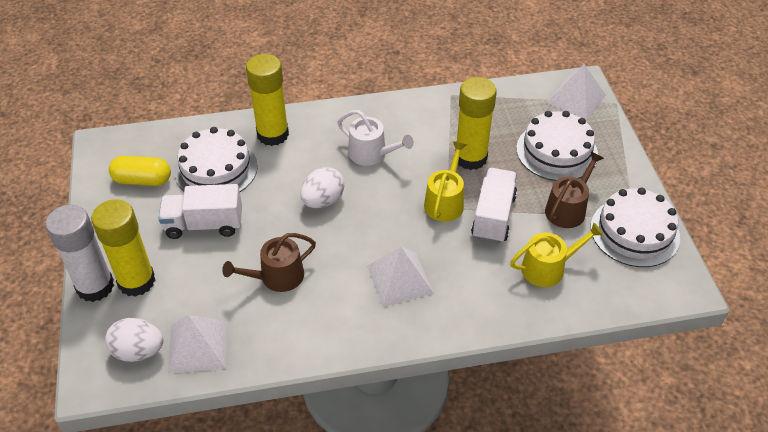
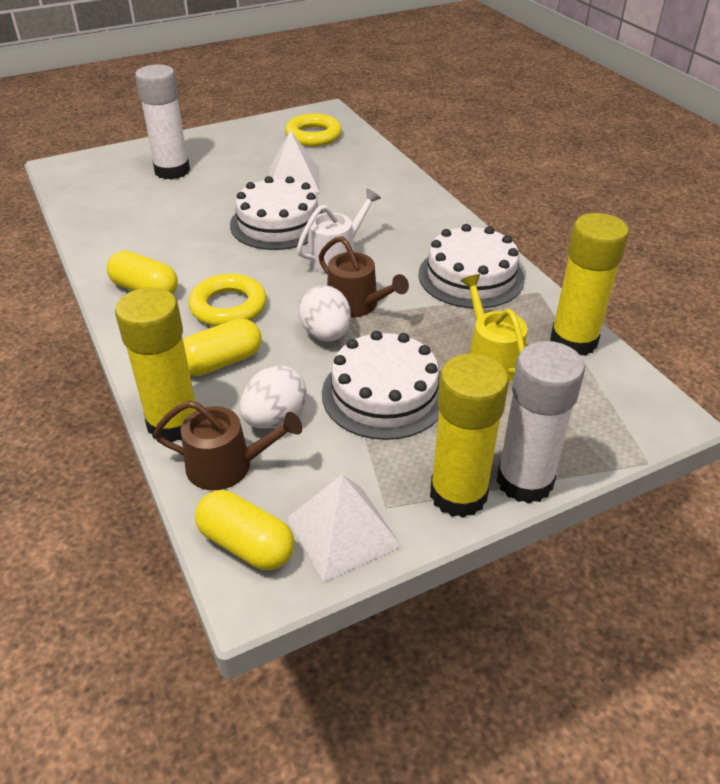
white glue stick: [45,205,114,302] = 1 -> [135,65,190,180] [497,341,585,504] = 2
white pyramid: [168,315,227,374] [367,246,434,307] [547,64,606,120] = 3 -> [268,130,320,192] [287,475,402,582] = 2
white truck: [158,184,242,239] [471,168,517,243] = 2 -> none = 0
yellow capsule: [109,156,171,186] = 1 -> [107,251,178,294] [183,318,261,376] [195,490,294,570] = 3
yellow ring: none = 0 -> [188,274,266,326] [285,113,342,146] = 2
yellow watering can: [424,141,466,222] [510,223,603,287] = 2 -> [461,274,528,382] = 1

